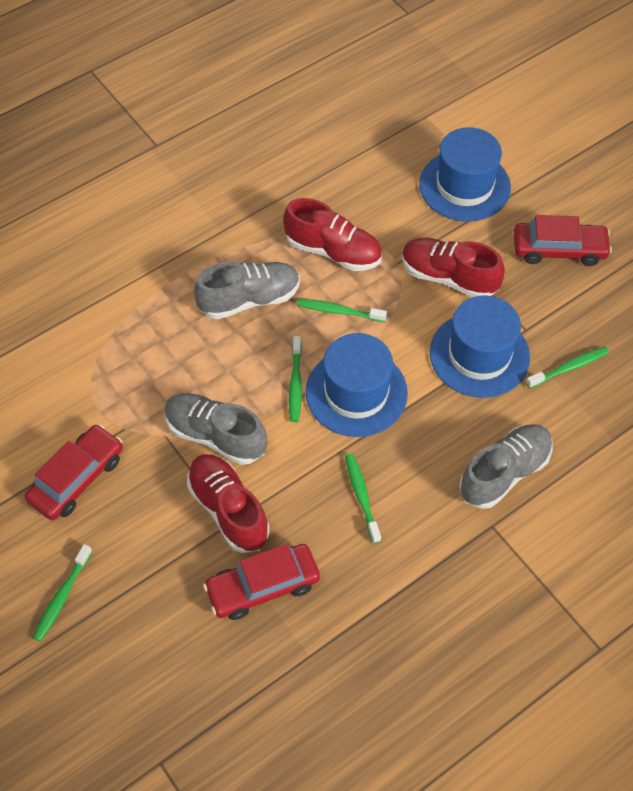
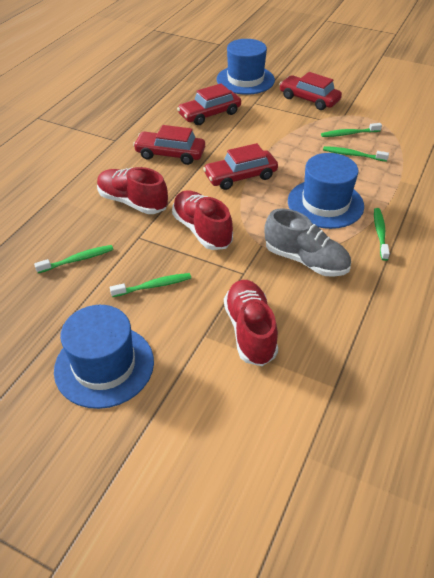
grey shoe: [165,393,267,465] [194,262,300,319] [459,424,553,509] = 3 -> [265,209,351,277] = 1
red car: [25,424,123,520] [203,544,320,620] [514,215,612,266] = 3 -> [133,125,205,165] [177,83,241,125] [203,143,278,190] [279,72,342,110] = 4

